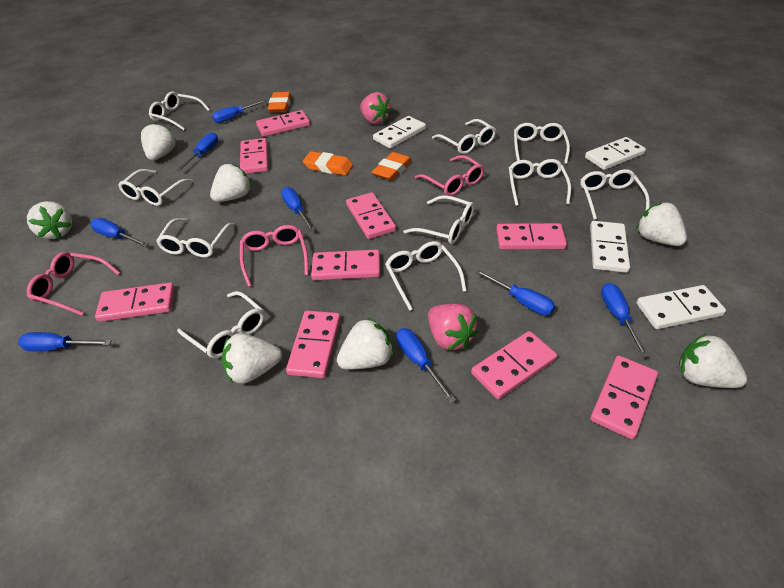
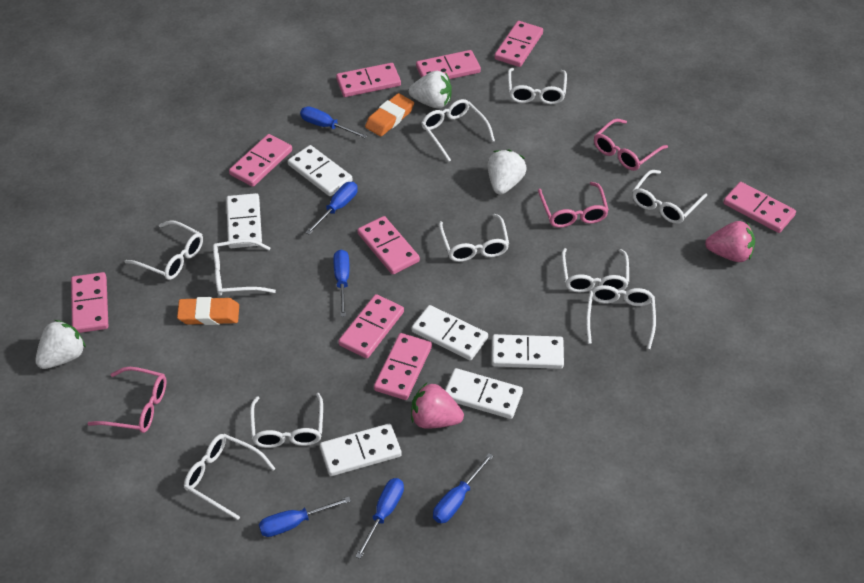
blue screwdriver: [18,332,112,351] [90,218,149,247] [177,133,218,171] [212,99,267,123] [281,187,315,231] [396,328,456,403] [475,270,555,315] [601,283,649,357] = 8 -> [259,497,351,537] [300,106,367,138] [305,182,358,235] [333,250,349,317] [355,478,404,559] [433,453,493,523] = 6
orange eraser: [268,92,291,113] [303,151,353,175] [372,152,412,181] = 3 -> [177,297,239,325] [365,93,414,137] = 2
white domino: [373,116,426,149] [585,137,646,170] [590,221,630,273] [637,285,726,329] = 4 -> [226,193,262,248] [288,145,352,196] [320,424,402,476] [411,305,488,360] [445,368,523,419] [492,334,564,369] = 6
white strawberry: [27,201,72,239] [141,123,176,161] [210,164,252,202] [221,333,282,384] [337,318,394,370] [636,202,687,246] [679,333,747,388] = 7 -> [35,320,86,369] [409,71,452,108] [488,149,527,195] = 3

